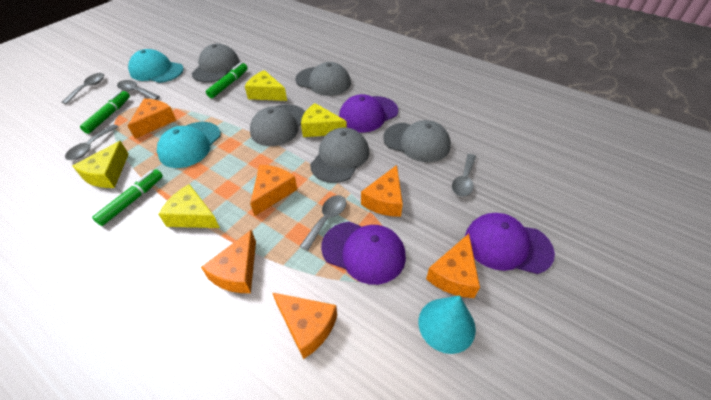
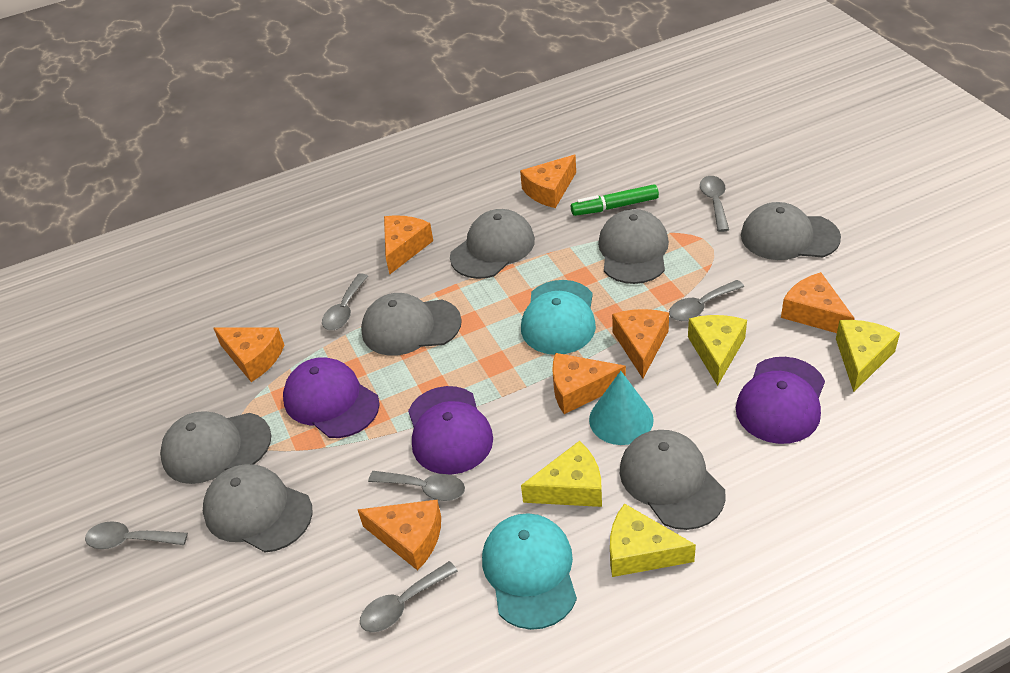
green marker: [80,91,130,134] [92,169,163,226] [206,62,248,98] = 3 -> [571,184,659,216] = 1
grey cap: [192,44,240,83] [250,104,305,146] [295,62,351,96] [310,128,369,183] [383,120,451,162] = 5 -> [160,411,271,484] [203,464,313,553] [361,293,462,356] [450,209,535,279] [598,209,669,284] [620,430,726,530] [741,202,841,260] = 7
grey spoon: [62,73,104,104] [65,124,118,160] [117,80,160,100] [300,195,346,251] [452,154,476,197] = 5 -> [85,521,188,549] [322,273,368,330] [360,561,458,632] [368,471,465,501] [669,280,744,321] [700,176,729,232] = 6
orange cheese: [127,99,176,139] [201,229,256,293] [250,165,297,216] [273,293,337,359] [361,165,403,217] [426,234,480,298] = 6 -> [214,327,284,382] [358,500,441,571] [384,215,433,275] [520,155,576,208] [552,353,626,414] [612,309,669,378] [781,272,855,333] = 7

